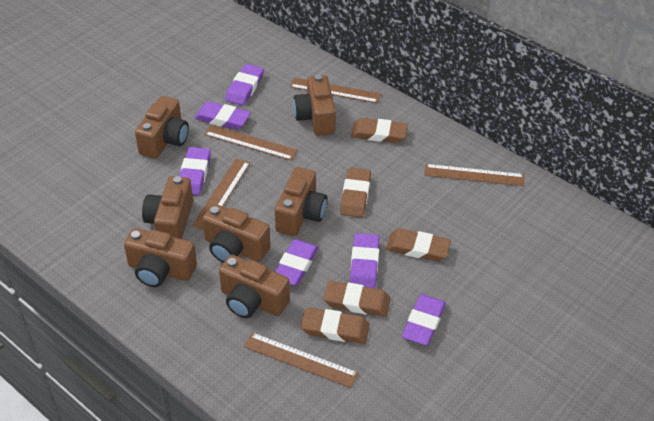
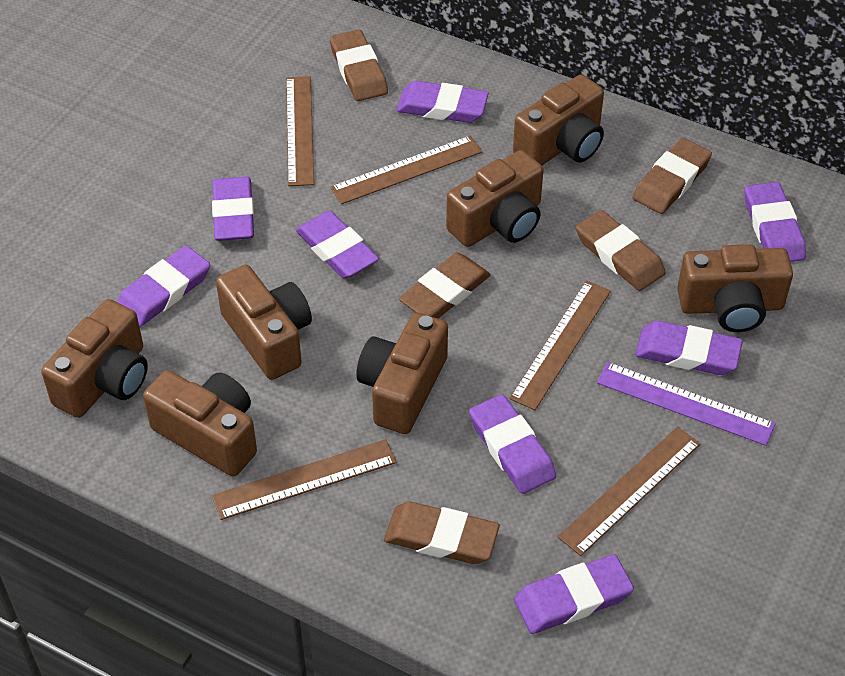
purple eraser: [179,147,211,195] [194,101,251,130] [225,64,264,105] [275,239,319,286] [350,233,379,288] [402,294,446,346] = 6 -> [117,246,210,327] [212,177,254,241] [296,211,379,278] [397,81,489,123] [469,394,556,494] [514,554,634,634] [635,321,743,375] [744,182,806,262] = 8
purple ruler: none = 0 -> [597,362,776,446] = 1

